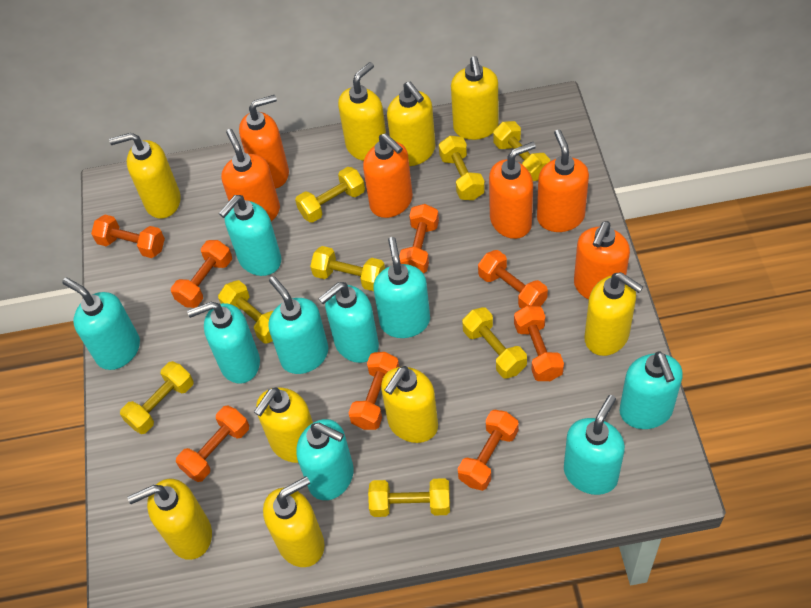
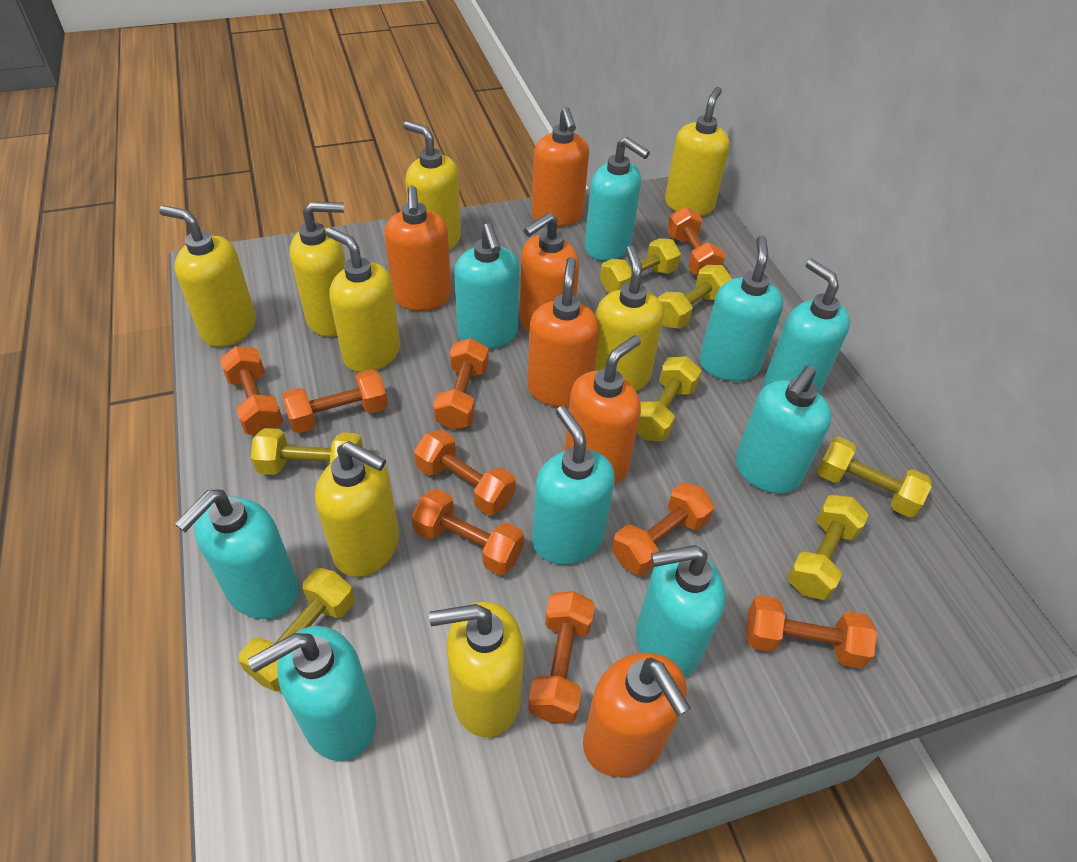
orange dumbbell: [91,215,165,258] [171,240,232,308] [176,405,249,482] [348,352,399,430] [399,204,439,273] [458,410,519,491] [478,250,548,309] [514,306,564,381] = 8 -> [220,346,283,435] [282,369,388,433] [411,489,524,575] [414,429,516,515] [433,338,488,430] [528,591,595,723] [612,482,714,575] [667,207,726,276] [746,595,877,669] = 9
yellow dumbbell: [120,361,194,434] [218,280,273,343] [295,167,365,223] [310,246,385,291] [368,478,450,517] [439,136,485,200] [462,307,527,379] [493,121,550,181] = 8 -> [238,568,355,692] [251,428,363,475] [600,238,681,293] [637,356,701,441] [658,265,732,329] [787,495,869,600] [817,437,932,517] = 7
yellow soap dispenser: [109,133,181,219] [128,479,212,560] [254,387,313,463] [263,476,325,567] [338,62,386,161] [381,366,438,443] [387,82,435,166] [451,56,499,140] [584,272,643,356] = 9 -> [159,205,256,347] [290,202,345,337] [315,441,399,577] [326,227,400,372] [403,121,461,250] [429,601,524,737] [594,245,664,391] [665,87,730,216] = 8

